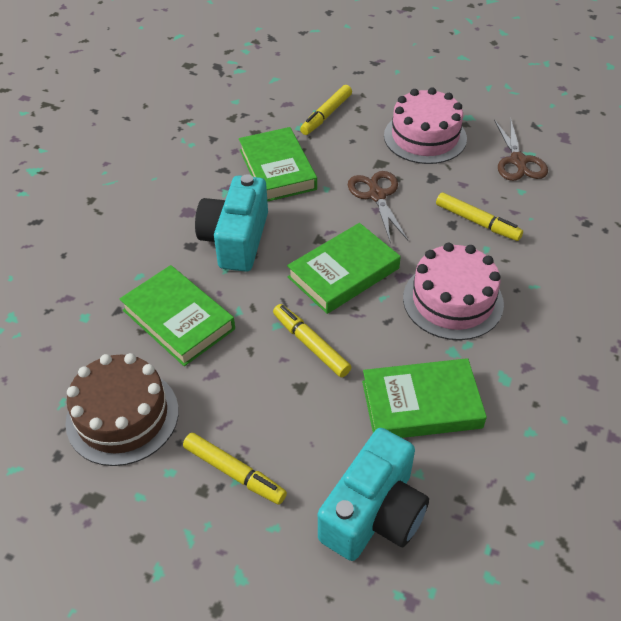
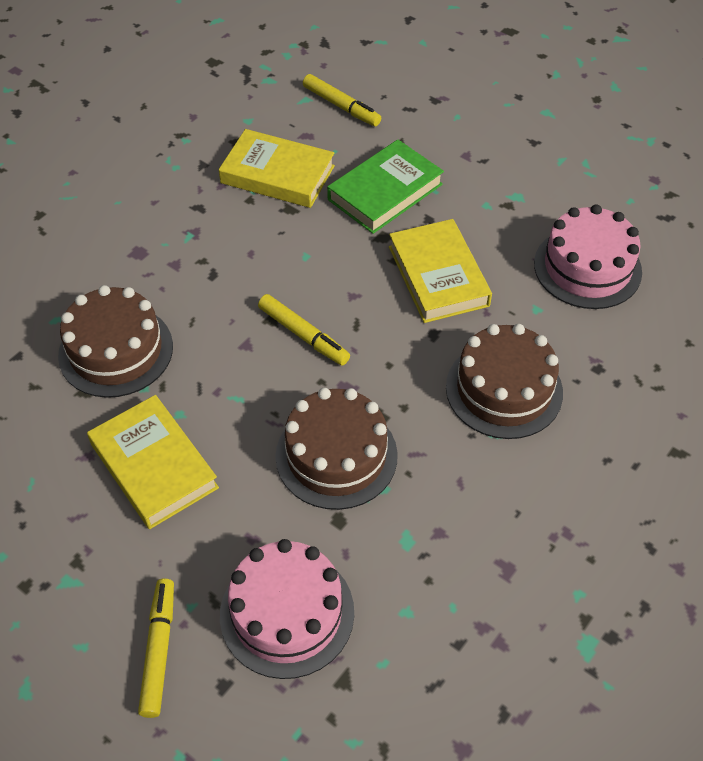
brown cake: [65,353,179,466] = 1 -> [58,285,173,398] [275,388,398,510] [446,324,563,439] = 3
brown scissors: [348,171,408,241] [494,118,548,181] = 2 -> none = 0
green book: [120,265,235,366] [239,127,317,202] [287,223,401,314] [362,358,487,438] = 4 -> [327,140,444,234] = 1
turquoise camera: [195,174,268,272] [318,428,429,561] = 2 -> none = 0
yellow book: none = 0 -> [87,395,219,529] [219,129,335,208] [389,219,492,323] = 3
yellow marker: [183,433,287,504] [273,304,351,378] [300,85,352,135] [436,193,523,241] = 4 -> [138,578,174,718] [258,294,350,366] [303,74,381,126] = 3

